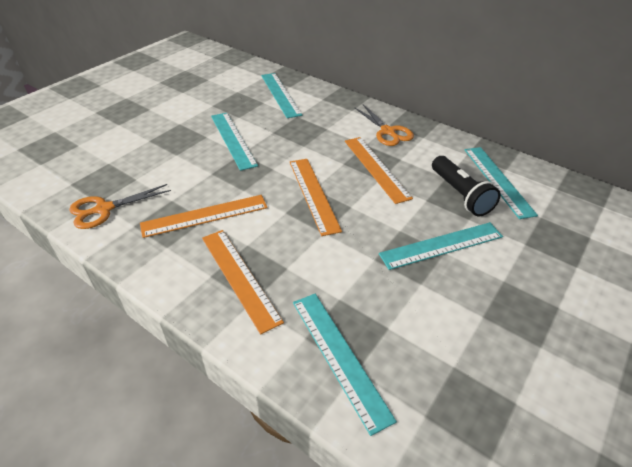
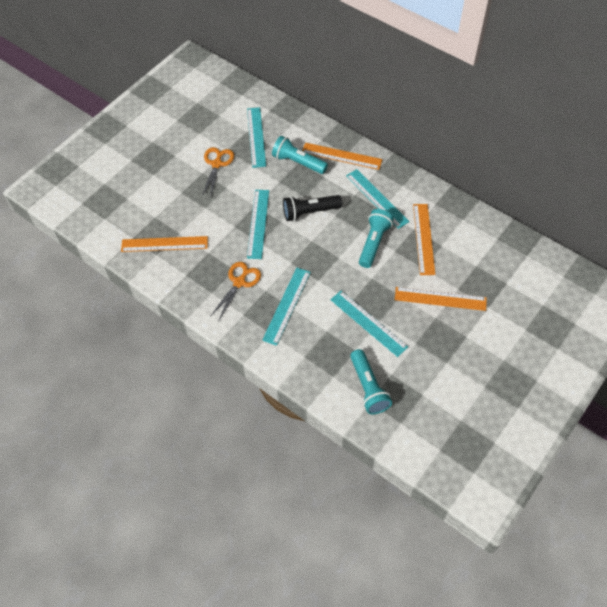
turquoise flashlight: none = 0 -> [272,136,328,174] [350,349,392,414] [359,209,394,268] = 3

